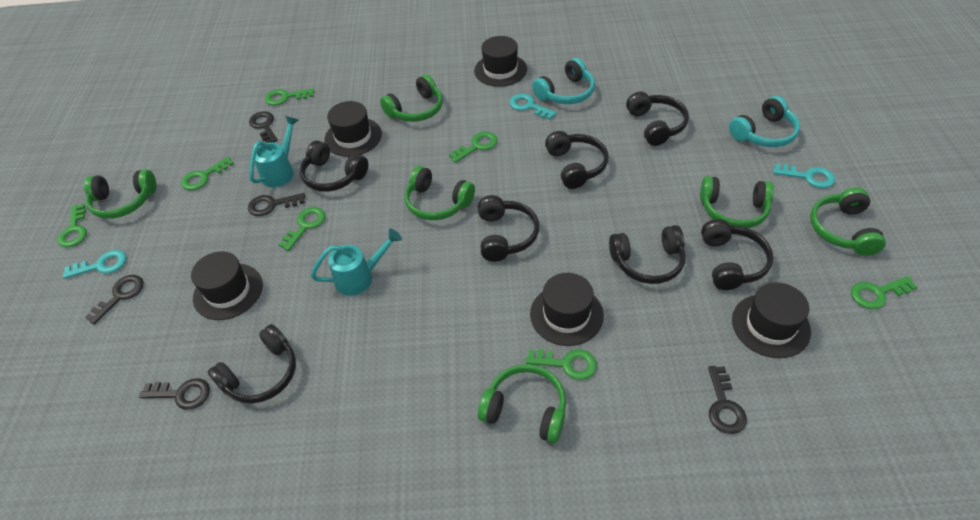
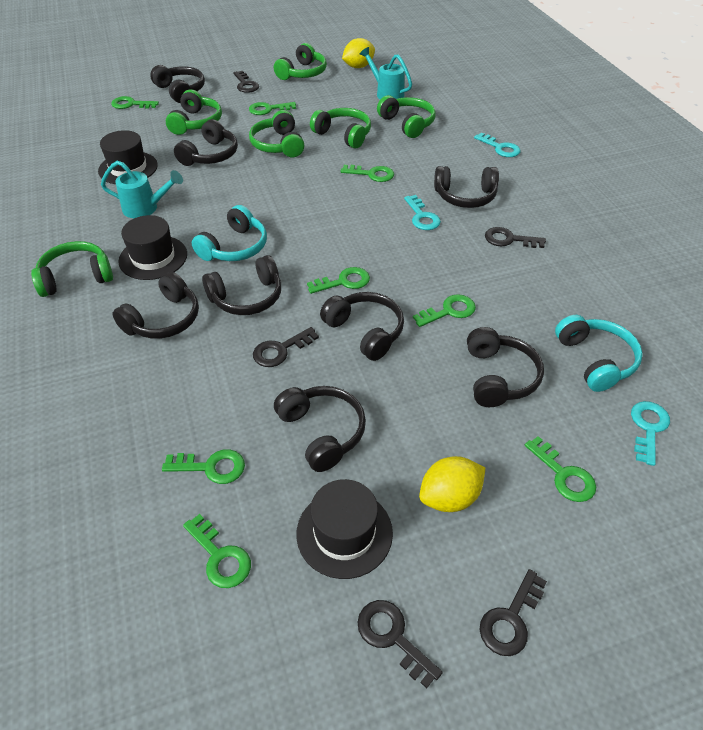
black hat: [191,251,263,320] [324,101,382,157] [474,36,527,87] [530,273,604,346] [732,283,811,358] = 5 -> [98,130,158,184] [118,215,187,280] [296,479,393,579] = 3
black headphones: [208,324,296,404] [300,140,368,192] [478,195,539,262] [545,131,608,189] [609,225,686,284] [626,92,689,146] [701,219,774,290] = 7 -> [112,272,199,339] [150,65,205,103] [174,119,238,166] [202,255,281,315] [274,386,366,472] [320,292,404,361] [434,166,499,208] [467,327,544,407] = 8
green key: [57,204,87,248] [181,157,234,190] [265,88,314,106] [279,207,326,251] [449,132,498,163] [526,349,597,380] [851,276,917,309] = 7 -> [111,96,159,109] [162,449,245,484] [183,514,251,588] [249,102,296,115] [307,267,370,294] [341,165,394,182] [413,294,476,327] [525,436,596,502] = 8
yellow lemon: none = 0 -> [342,38,375,68] [419,456,485,512] = 2

